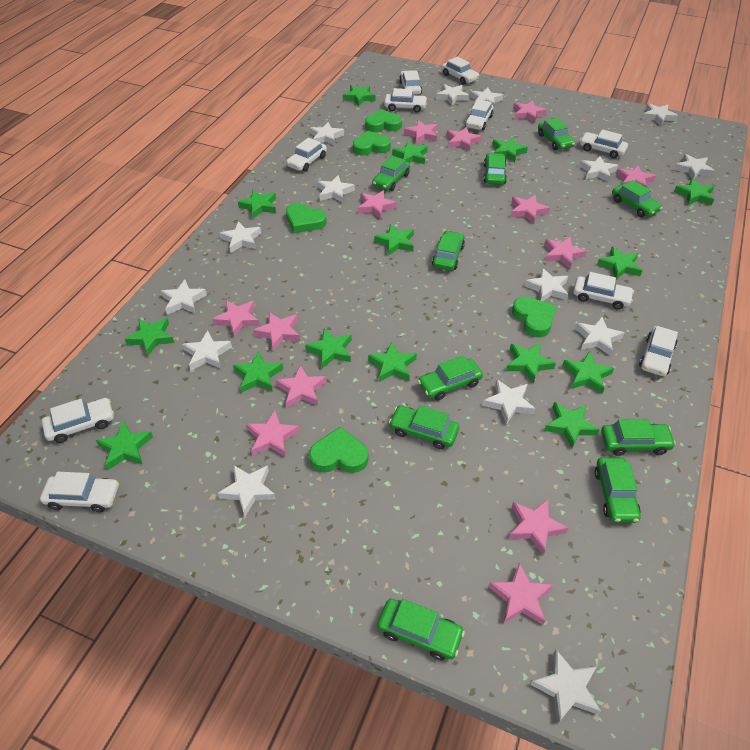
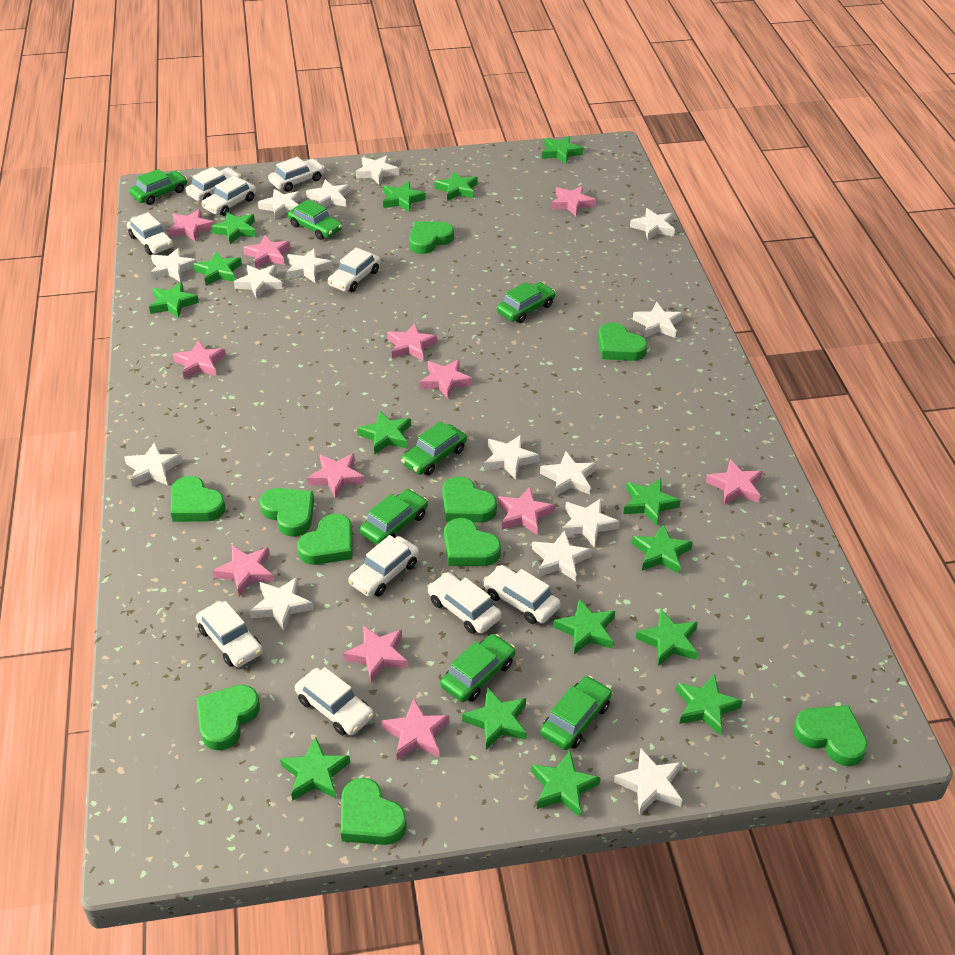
green car: [372,156,410,191] [377,598,465,661] [389,405,459,449] [418,355,483,400] [432,231,465,271] [483,153,507,185] [538,118,575,150] [594,457,641,523] [601,419,676,456] [612,180,662,217] = 10 -> [129,169,187,205] [288,199,342,240] [360,489,428,545] [401,422,467,475] [440,634,515,702] [497,282,556,323] [540,676,612,750] = 7
green heart: [286,203,327,233] [309,427,368,473] [353,131,391,155] [365,109,402,132] [512,297,556,338] = 5 -> [171,476,226,522] [196,685,260,750] [260,488,314,537] [297,514,352,565] [341,778,407,845] [409,221,454,254] [442,476,497,523] [444,518,501,566] [598,322,648,361] [793,705,868,766] = 10
pink star: [212,301,260,337] [246,411,300,457] [253,312,300,350] [276,365,326,408] [358,190,397,219] [404,120,438,144] [447,127,481,151] [489,563,553,625] [509,499,568,555] [511,195,550,224] [513,100,547,123] [545,237,587,269] [616,165,656,188] = 13 -> [168,209,214,241] [173,340,226,379] [212,545,274,596] [243,235,291,268] [307,454,365,499] [343,625,408,682] [382,699,449,760] [387,323,437,361] [420,359,472,399] [498,487,555,535] [551,186,596,216] [706,459,763,505] = 12

